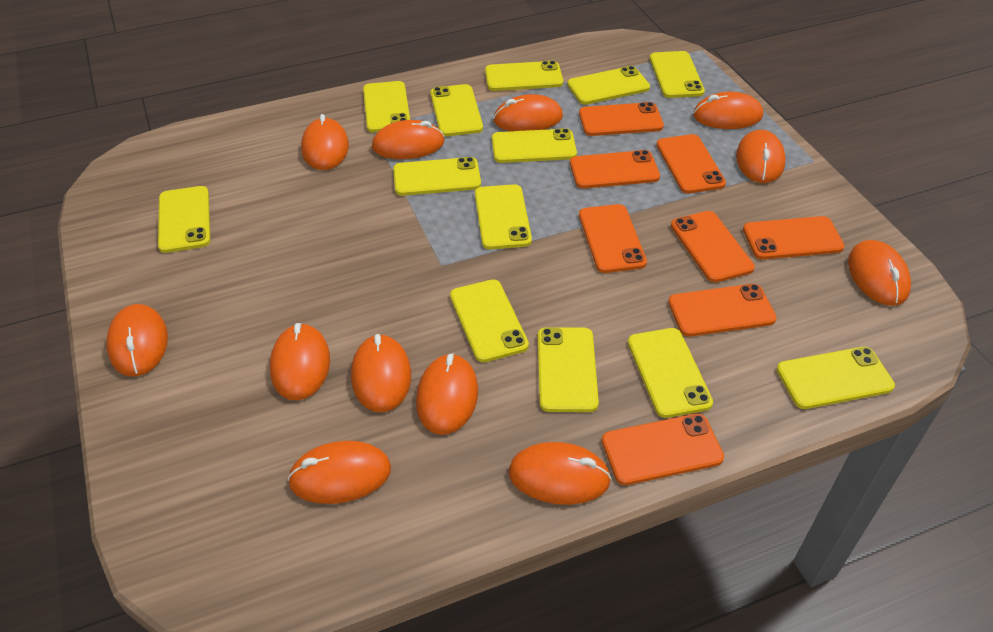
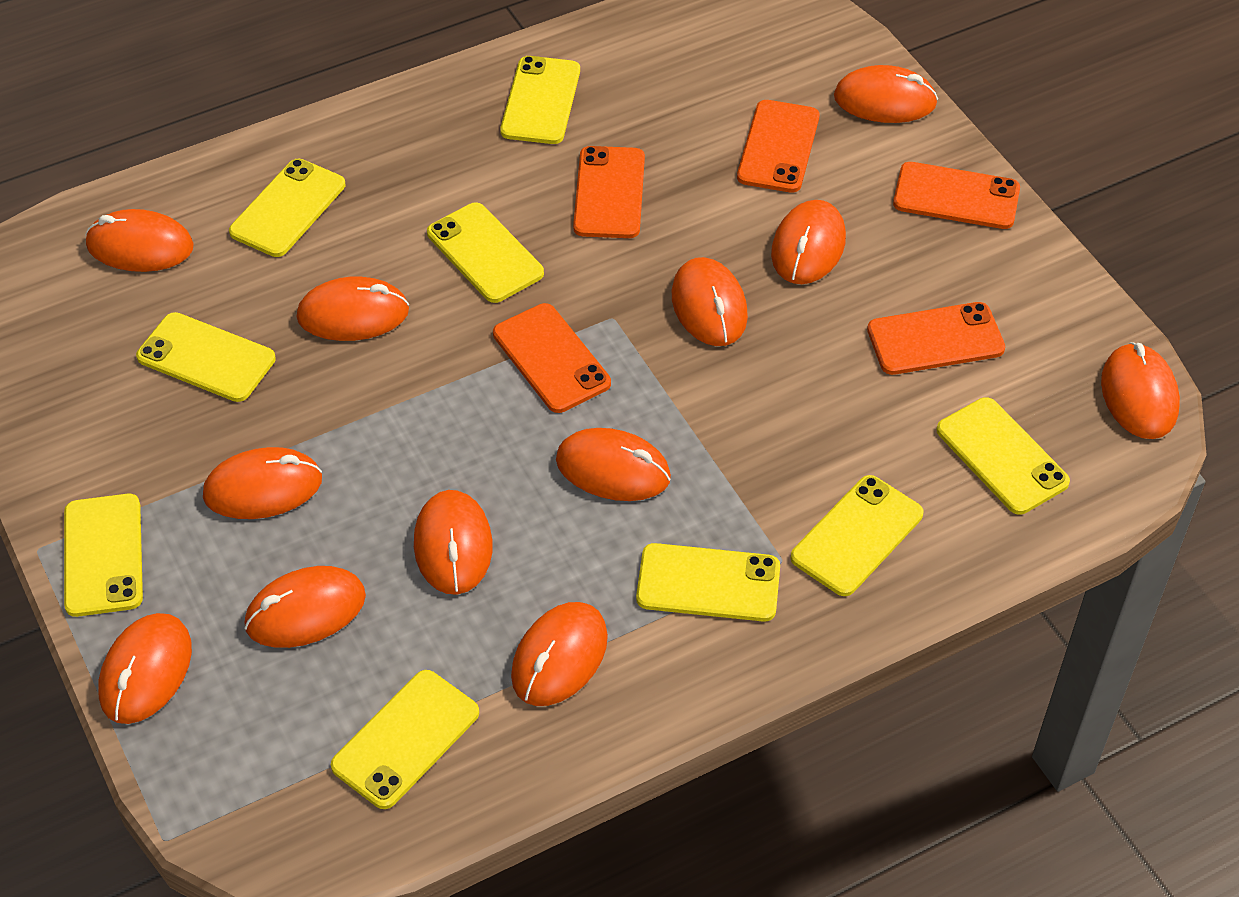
orange phone: [570,150,660,189] [579,102,664,136] [579,204,647,273] [602,414,724,485] [656,134,726,194] [668,284,777,337] [671,211,755,283] [743,216,845,259] = 8 -> [493,303,611,413] [573,146,645,238] [737,100,819,193] [867,302,1005,375] [893,162,1020,229] = 5
yellow phone: [158,186,210,253] [363,81,410,132] [393,157,481,196] [431,84,483,136] [450,279,529,362] [475,184,532,249] [485,60,563,91] [492,128,577,163] [538,327,599,412] [567,66,650,105] [628,328,713,418] [650,51,705,98] [777,347,895,409] = 13 -> [64,494,143,617] [136,312,276,402] [229,159,345,257] [331,670,479,809] [427,203,544,303] [500,56,580,144] [636,543,780,622] [791,475,923,596] [936,397,1070,515] = 9

